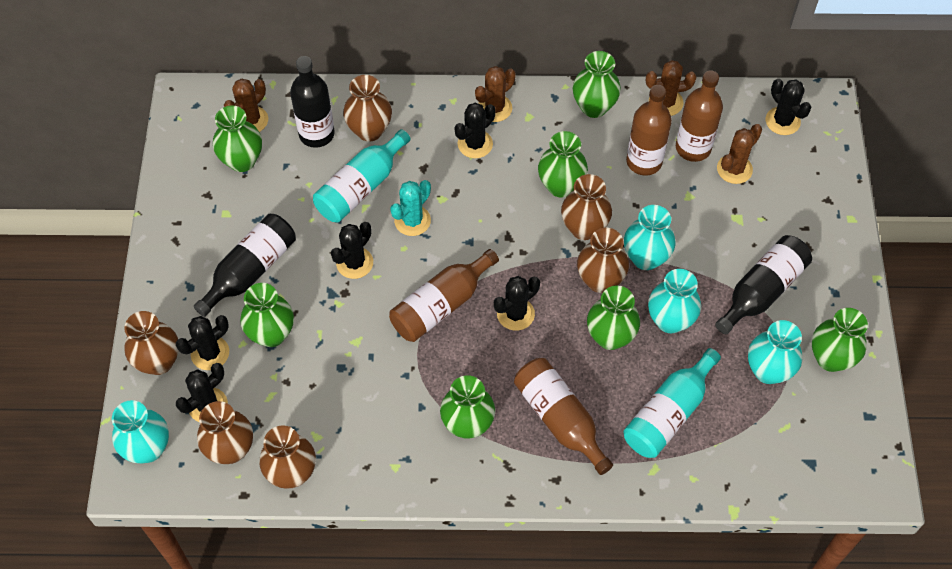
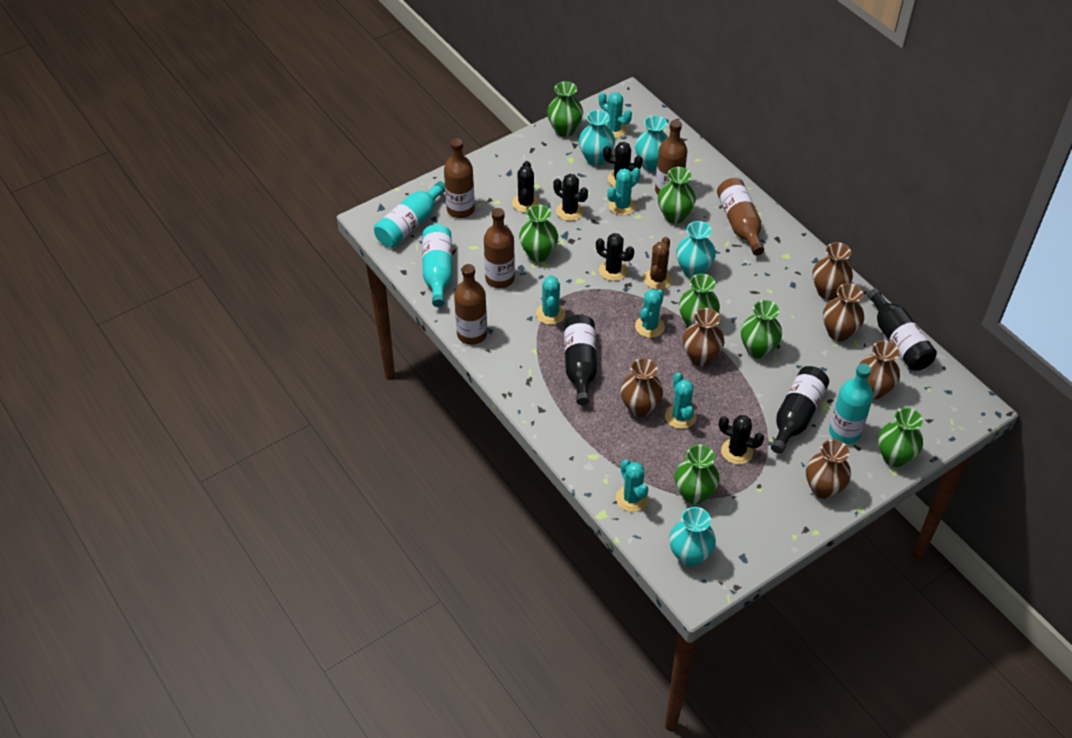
black cactus: [176,315,229,370] [176,363,228,422] [331,222,373,279] [454,103,496,158] [494,276,540,331] [766,79,811,135] = 6 -> [512,161,540,213] [553,174,588,221] [596,233,634,281] [603,142,643,187] [719,415,764,464] = 5
brown bottle: [389,249,499,342] [514,358,613,475] [626,85,672,175] [676,70,723,162] = 4 -> [444,138,475,218] [454,264,487,345] [484,208,515,288] [655,120,687,195] [717,178,764,256] = 5
brown cactus: [224,78,268,132] [475,66,516,122] [646,60,696,116] [717,124,762,184] = 4 -> [644,237,672,290] = 1
turquoise bottle: [313,129,411,222] [623,348,721,458] = 2 -> [374,181,445,248] [422,224,453,307] [829,363,873,444] = 3
turquoise cactus: [390,180,431,236] = 1 -> [536,275,566,325] [599,92,632,138] [607,168,640,216] [616,459,649,512] [635,289,665,338] [665,372,696,429] = 6

